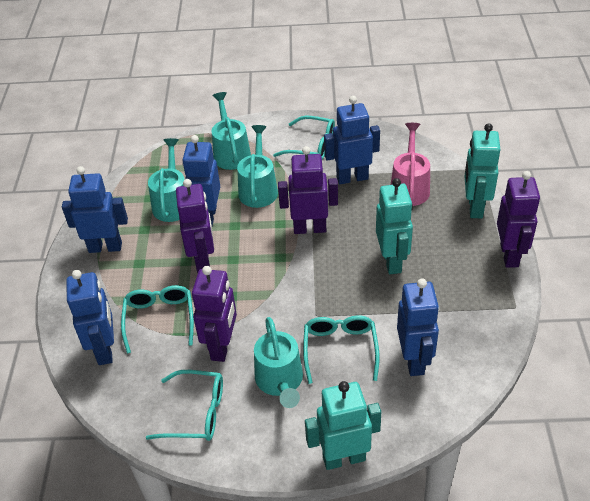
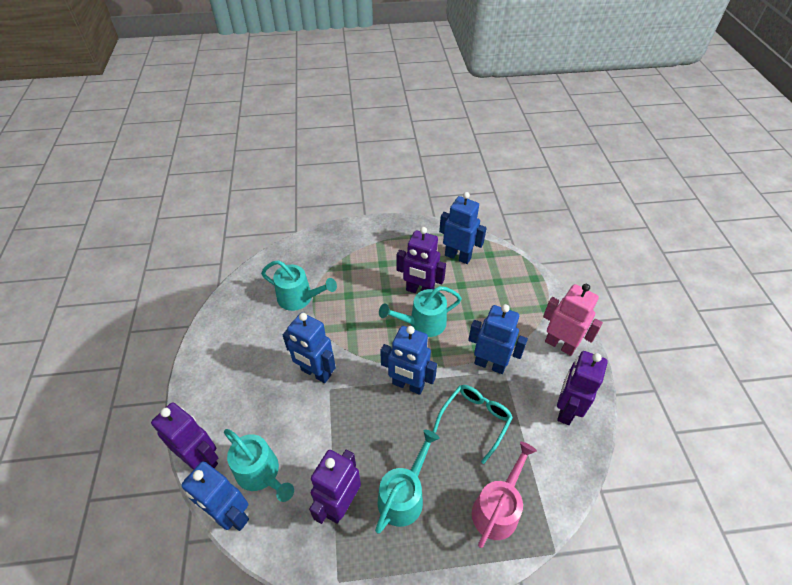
pink robot: none = 0 -> [543,284,603,356] = 1
turquoise glasses: [121,285,194,354] [146,370,223,441] [273,116,335,160] [303,315,380,384] = 4 -> [433,385,513,464] = 1
turquoise robot: [305,381,381,470] [376,178,413,274] [465,123,500,218] = 3 -> none = 0

